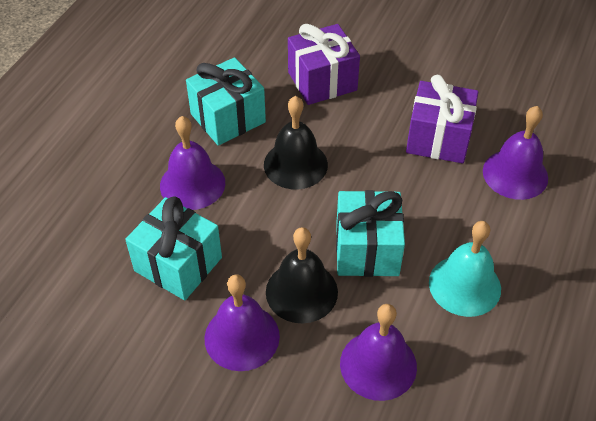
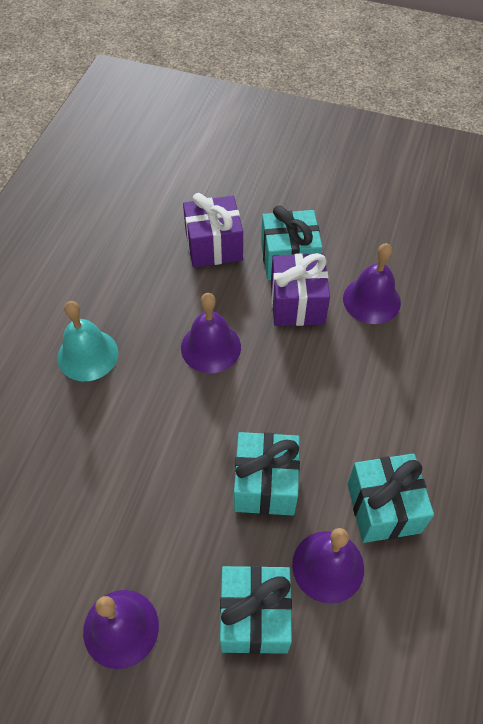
black bell: [264,96,328,189] [266,227,338,324] = 2 -> none = 0
turquoise gift: [125,196,222,300] [186,57,266,146] [336,190,405,277] = 3 -> [220,565,292,654] [234,432,300,516] [261,205,322,280] [347,454,434,543] = 4

